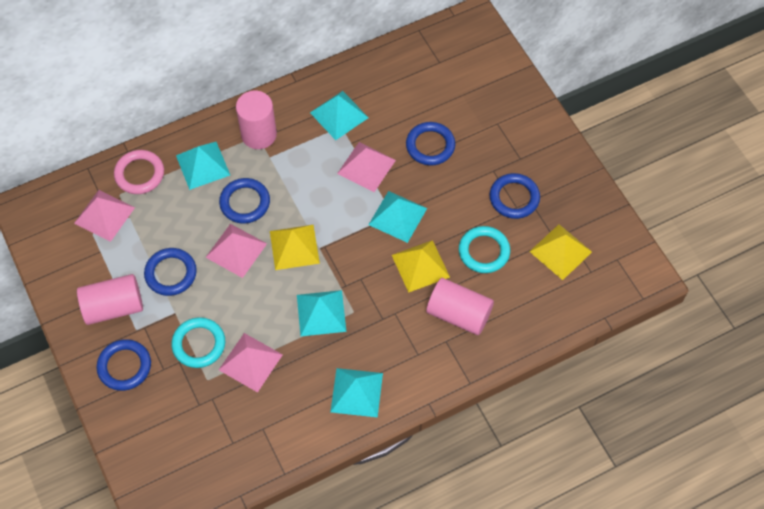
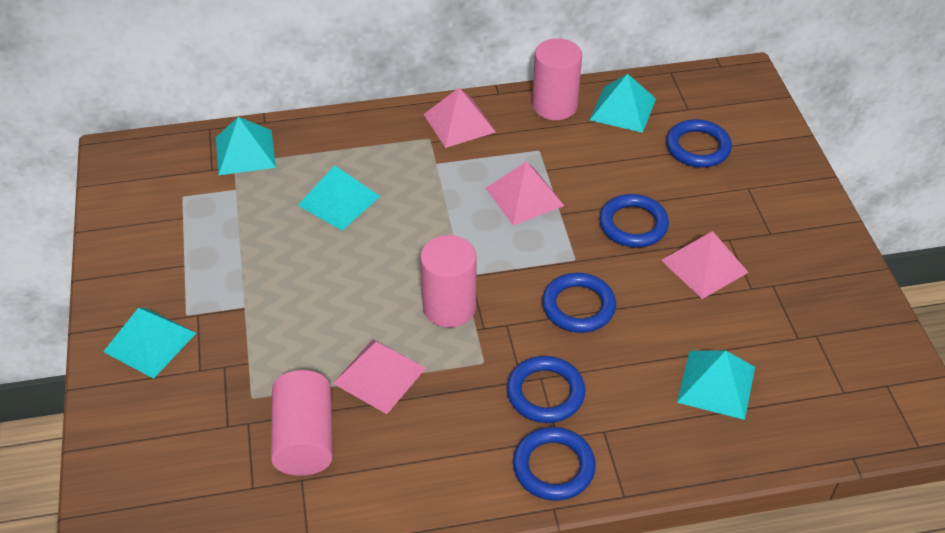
pink ring: [114,150,164,194] = 1 -> none = 0
turquoise ring: [171,317,225,368] [459,226,510,273] = 2 -> none = 0
yellow pyramid: [270,225,320,270] [392,240,450,293] [529,224,592,280] = 3 -> none = 0

